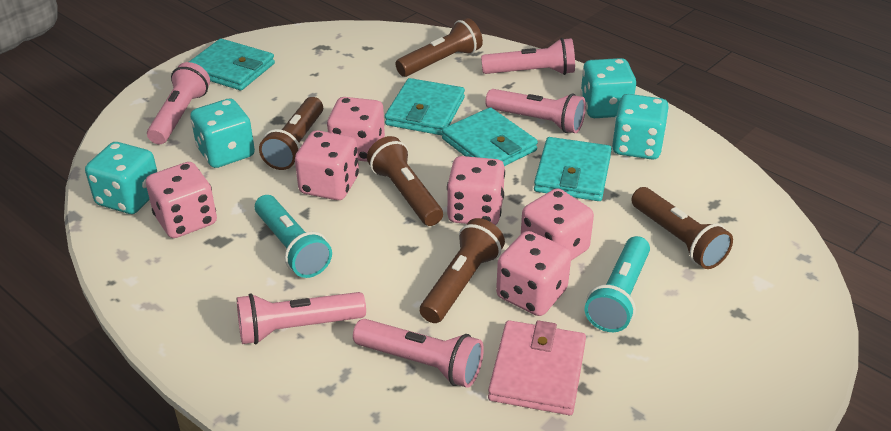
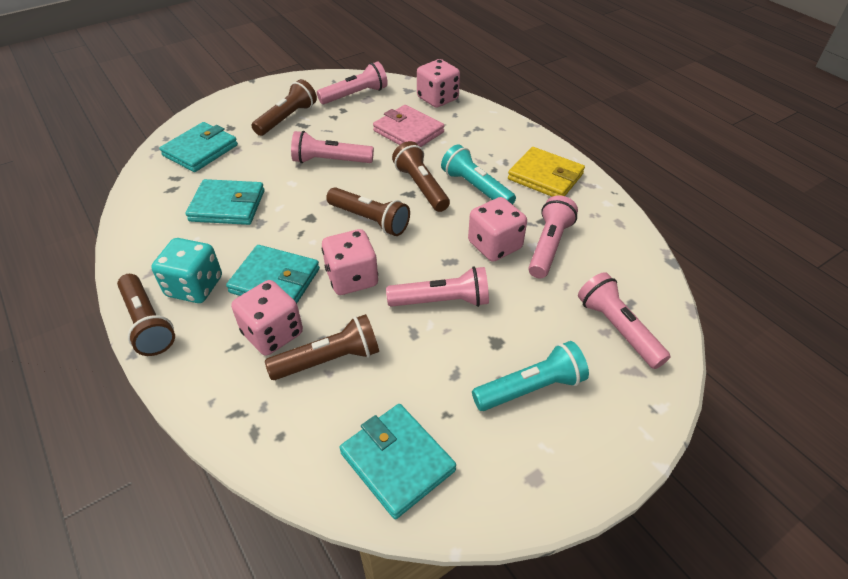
pink dice: [146,162,217,238] [295,130,359,200] [327,97,385,162] [447,156,505,225] [496,231,571,316] [521,188,594,260] = 6 -> [231,280,303,356] [322,229,378,295] [417,59,460,108] [468,197,527,262] = 4
turquoise dice: [85,142,157,214] [190,99,255,168] [580,58,636,118] [612,94,669,160] = 4 -> [151,238,222,303] = 1
yellow wallet: none = 0 -> [508,147,585,197] = 1

